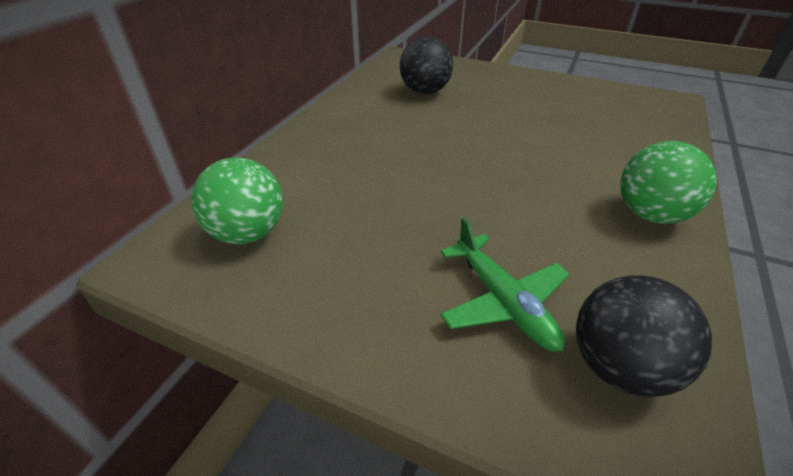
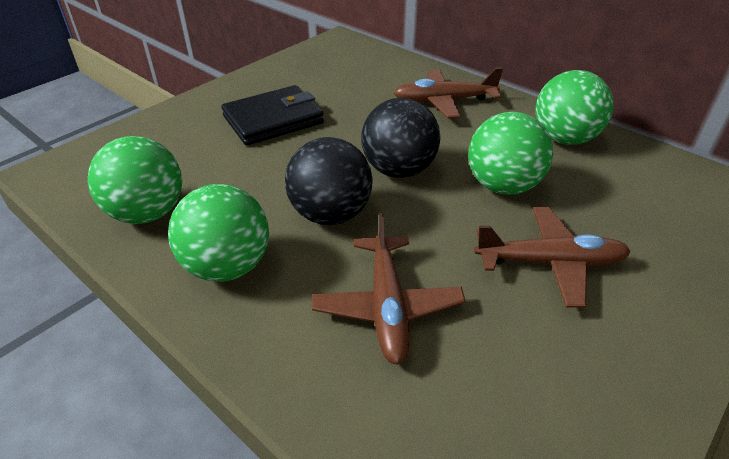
black wallet: none = 0 -> [221,85,324,145] = 1
brown plane: none = 0 -> [312,213,465,365] [394,67,503,118] [474,207,631,308] = 3
green ball: [191,157,283,244] [620,141,717,224] = 2 -> [88,136,182,224] [168,184,269,282] [468,112,553,195] [535,70,614,145] = 4
green plane: [440,217,569,351] = 1 -> none = 0

